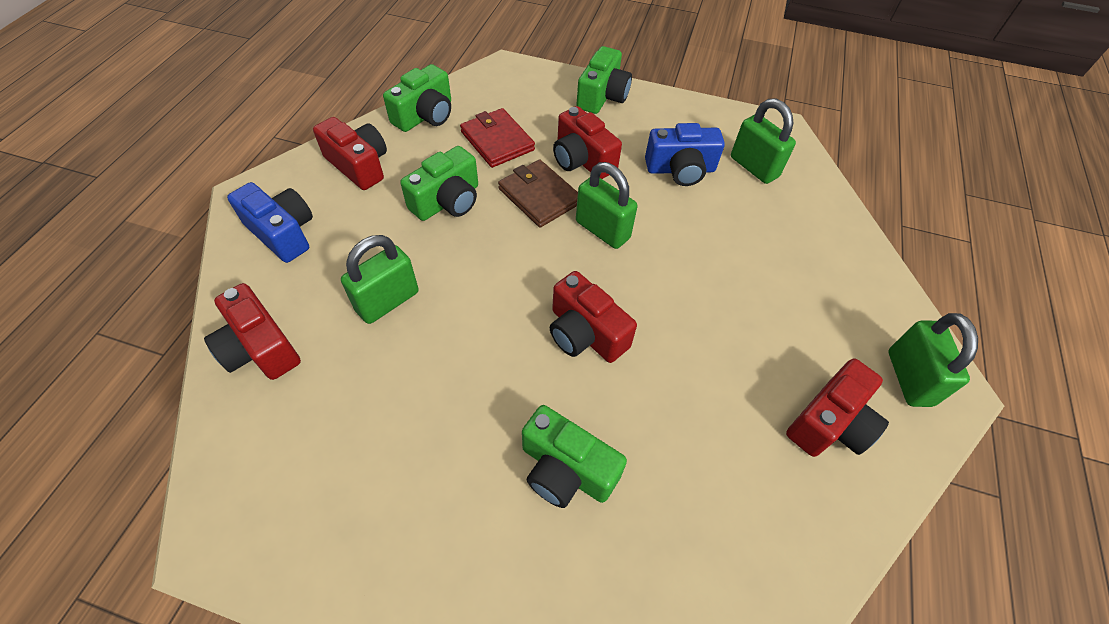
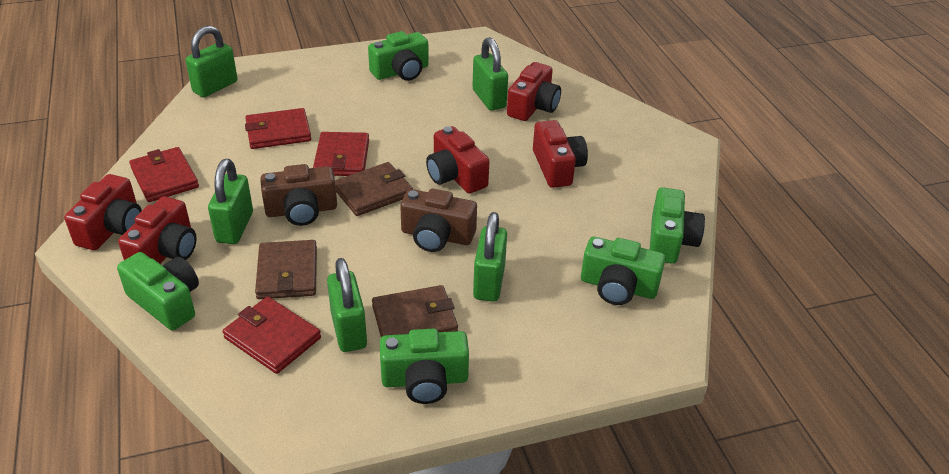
blue camera: [227,182,313,263] [645,123,725,186] = 2 -> none = 0
brown camera: none = 0 -> [260,164,337,226] [400,189,477,252] = 2
brown wallet: [498,159,578,228] = 1 -> [255,240,317,299] [335,162,413,216] [372,285,458,337] = 3
green camera: [383,64,451,132] [400,146,478,221] [522,405,627,508] [576,46,632,114] = 4 -> [117,252,199,330] [368,31,429,81] [380,329,469,404] [581,237,666,305] [650,187,705,264] = 5
green padlock: [341,235,419,324] [576,162,637,249] [731,98,796,184] [888,313,978,407] = 4 -> [186,26,237,97] [208,159,253,244] [327,258,367,352] [472,37,508,111] [473,212,507,302] = 5
red wallet: [460,108,535,168] = 1 -> [129,147,199,202] [223,296,321,374] [245,108,311,149] [313,132,369,176] = 4

